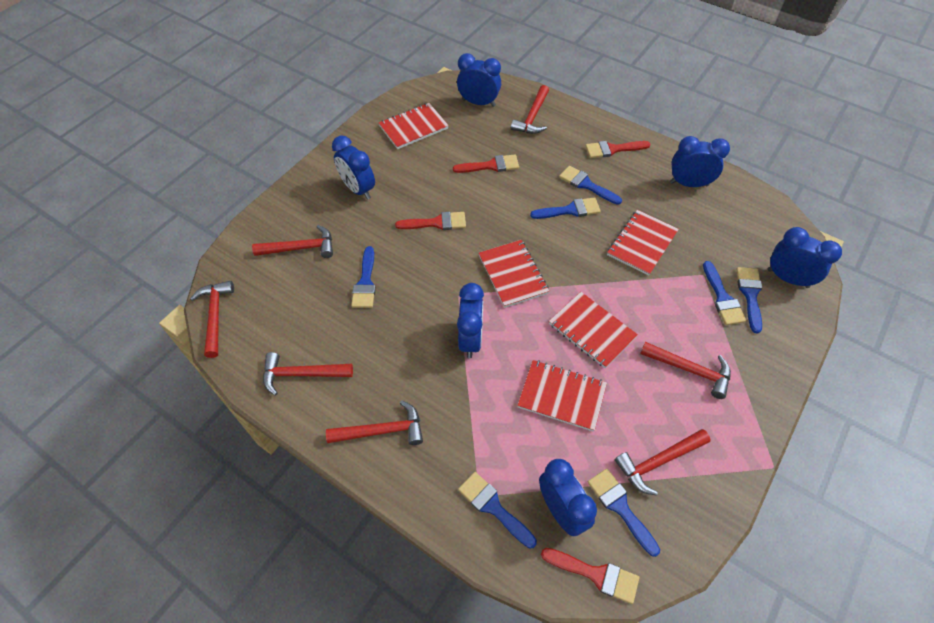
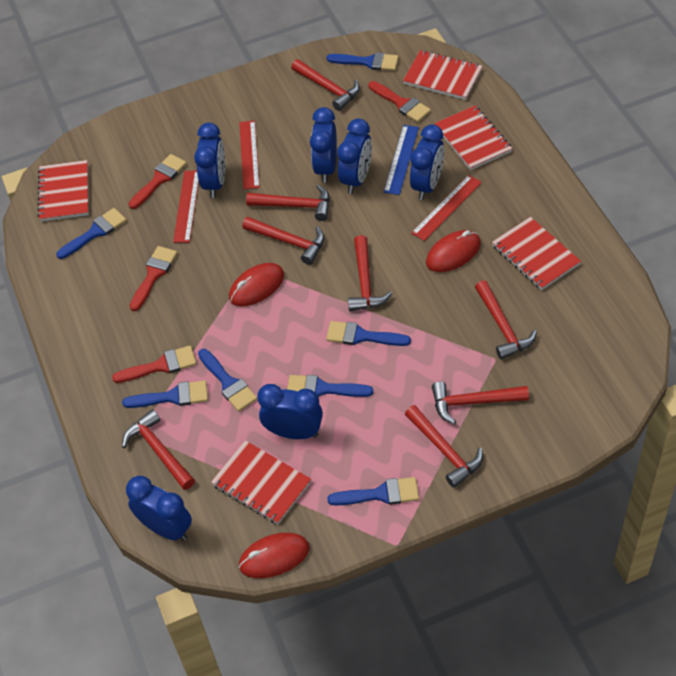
blue ruler: none = 0 -> [384,125,419,195] = 1
red hammer: [190,281,234,358] [252,225,333,258] [263,352,353,395] [326,400,423,445] [511,85,549,134] [615,429,711,496] [640,342,731,399] = 7 -> [122,409,195,490] [242,217,324,265] [246,184,330,221] [291,59,360,111] [348,235,392,311] [405,405,483,488] [432,381,529,424] [475,280,537,360] = 8
red mouse: none = 0 -> [229,263,284,306] [238,533,310,578] [426,230,481,272] = 3
red ruler: none = 0 -> [173,171,199,243] [239,121,260,190] [411,175,482,241] = 3

